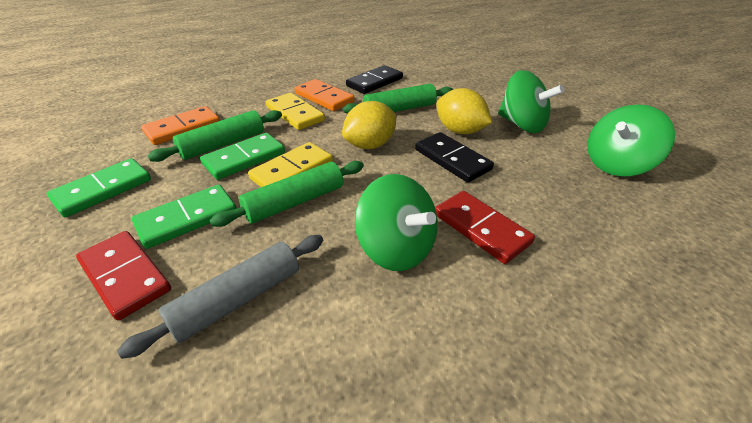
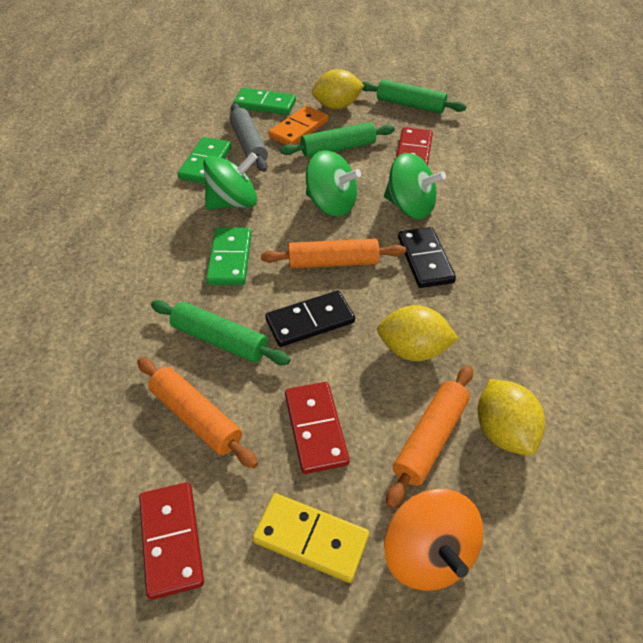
orange domino: [141,106,220,145] [294,79,355,111] = 2 -> [269,106,329,145] = 1
orange rolling pin: none = 0 -> [137,358,258,468] [261,239,406,269] [386,365,473,508] = 3
orange spinning top: none = 0 -> [384,489,483,591] = 1
red domino: [76,231,171,321] [435,191,535,264] = 2 -> [139,482,204,600] [285,382,350,474] [396,127,433,165] = 3
yellow domino: [248,142,333,187] [266,93,325,130] = 2 -> [252,493,369,583] = 1
yellow lemon: [342,101,396,149] [437,88,492,134] = 2 -> [312,69,364,109] [377,305,459,361] [478,379,545,456] = 3

